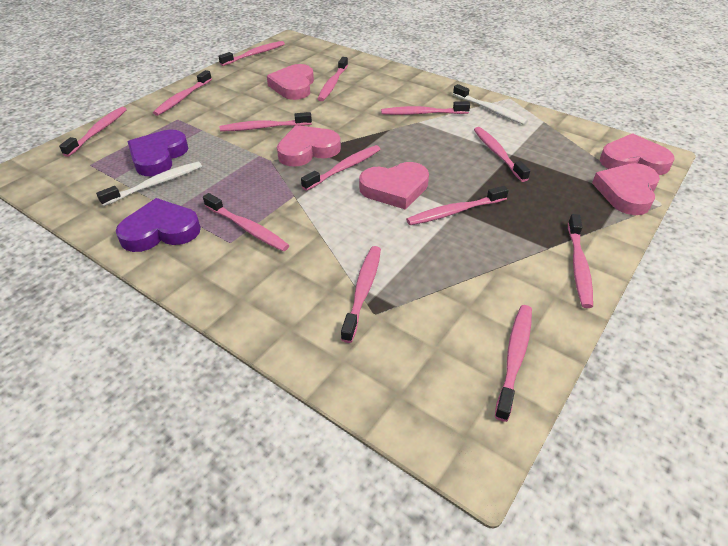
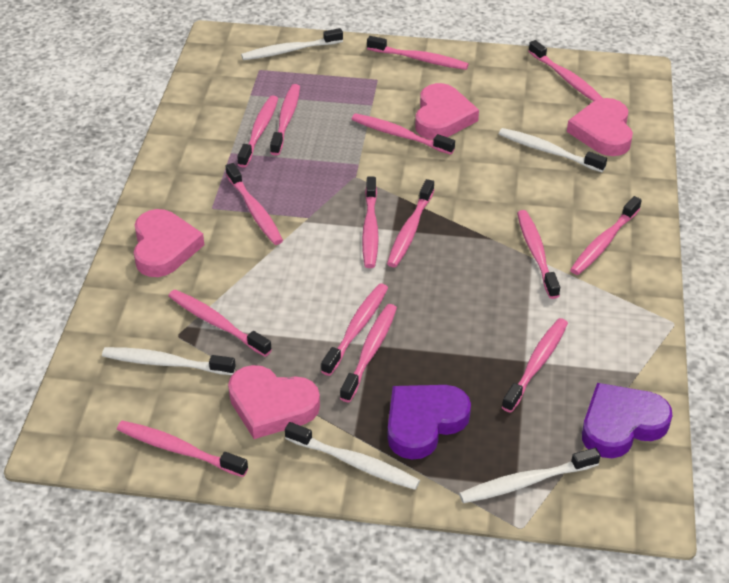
pink heart: [267,64,314,100] [277,125,341,167] [359,162,429,210] [592,163,660,215] [600,133,675,175] = 5 -> [134,209,204,277] [228,365,320,439] [415,83,479,140] [567,98,633,156] = 4
pink toothbrush: [59,107,127,157] [153,70,212,116] [203,193,290,251] [218,41,285,66] [220,112,312,131] [301,145,381,191] [318,57,348,101] [341,246,381,343] [381,101,470,115] [406,186,509,225] [474,127,530,182] [495,305,532,422] [568,214,593,308] = 13 -> [117,421,248,477] [168,290,272,357] [226,163,283,245] [237,95,278,168] [270,84,300,156] [321,283,388,376] [340,304,397,402] [352,113,455,155] [362,177,379,268] [367,36,469,70] [387,179,434,267] [502,318,568,413] [517,210,560,299] [528,40,602,101] [570,196,642,275] = 15
white toothbrush: [96,162,202,206] [453,84,528,125] = 2 -> [102,347,236,375] [241,28,343,60] [285,422,420,490] [459,448,600,503] [499,128,607,172] = 5

